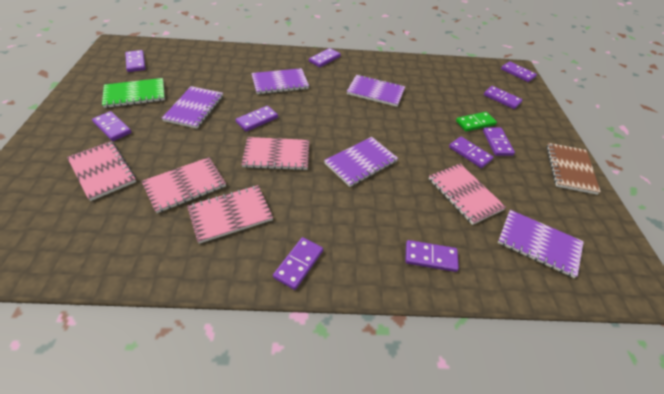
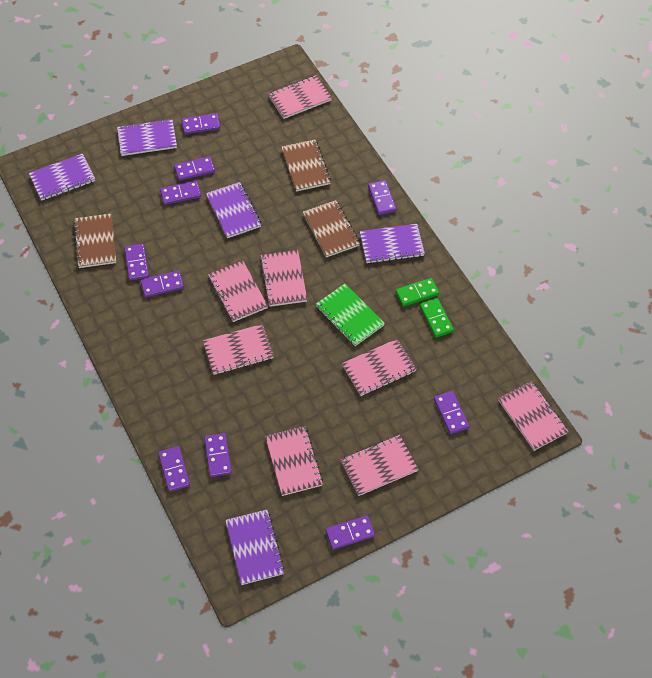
brown notebook: [546,143,601,195] = 1 -> [73,214,116,268] [281,139,331,192] [303,200,360,257] = 3
green domino: [456,112,497,132] = 1 -> [395,278,439,307] [420,298,454,338] = 2
pink notebook: [67,141,136,201] [141,157,226,213] [187,185,273,244] [241,137,309,170] [429,164,506,225] = 5 -> [203,324,274,375] [208,261,268,322] [260,250,307,307] [265,426,323,496] [268,75,332,119] [341,435,419,496] [342,339,417,396] [498,381,569,451] = 8

